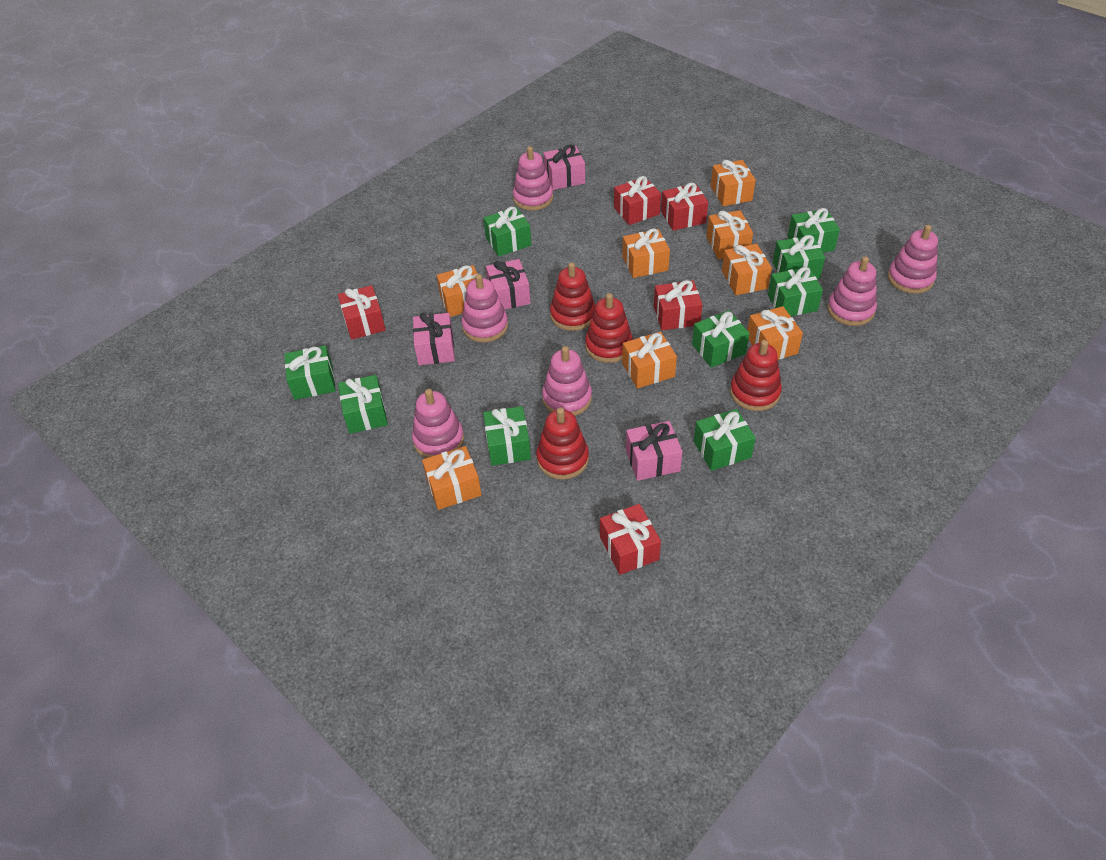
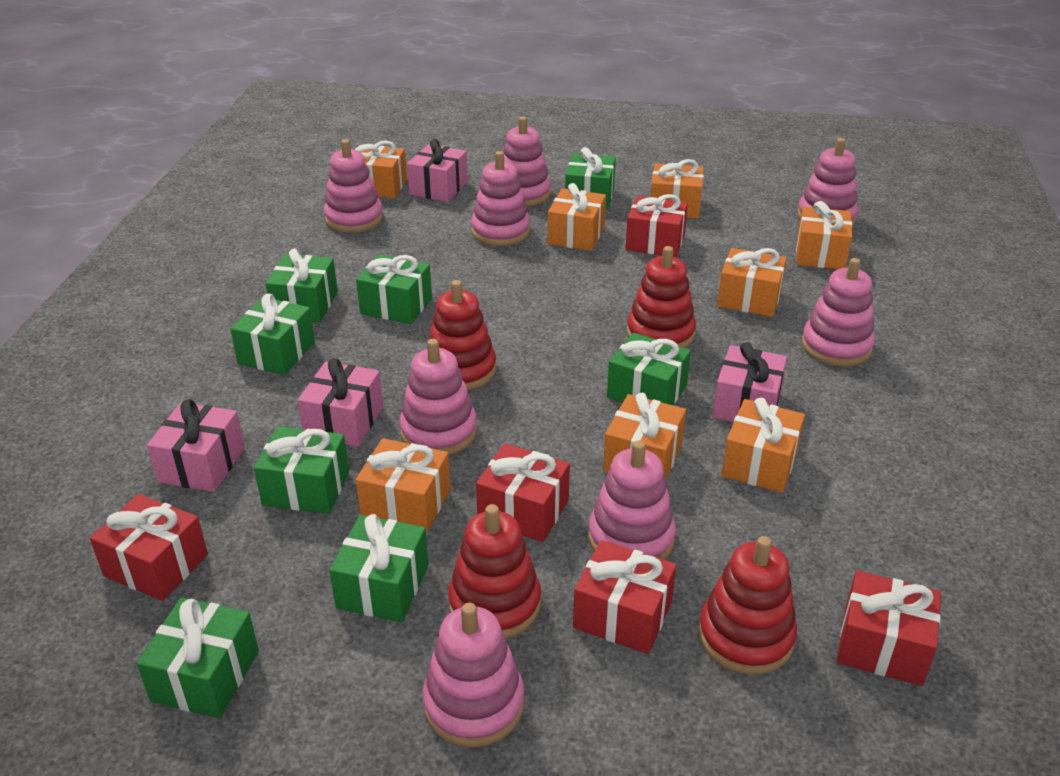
green gift: [285,345,336,400] [338,375,388,434] [483,207,531,257] [483,406,531,466] [692,310,750,368] [694,409,756,471] [768,267,823,316] [773,235,825,279] [788,208,840,253] = 9 -> [137,598,259,718] [230,293,315,375] [254,426,349,514] [266,249,338,322] [329,514,428,622] [356,254,432,324] [565,147,616,210] [607,333,691,405] = 8
pink stacking toy: [412,389,464,458] [461,274,508,343] [513,146,553,211] [542,346,592,416] [827,256,877,326] [888,225,938,294] = 6 -> [324,139,383,233] [399,339,477,455] [422,603,525,748] [471,151,531,246] [503,116,551,207] [588,440,676,560] [797,138,858,226] [802,258,875,367] = 8

